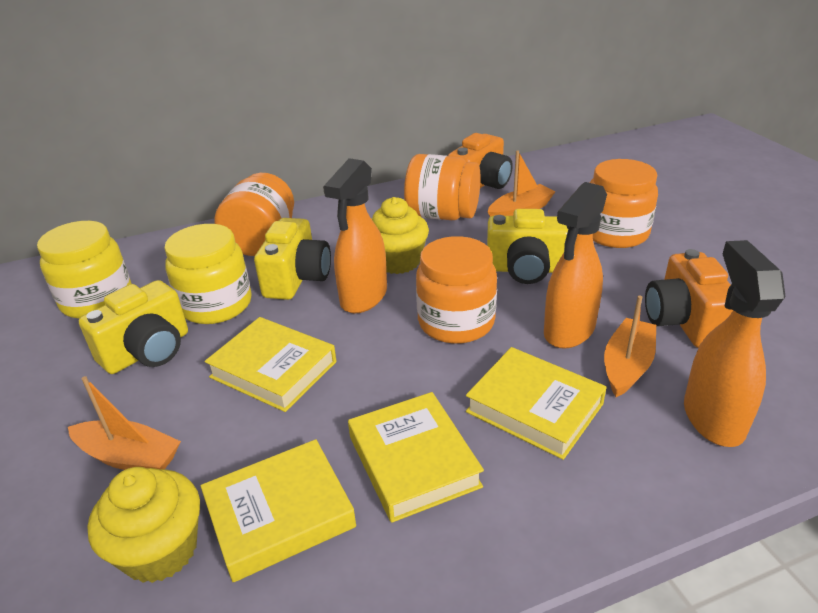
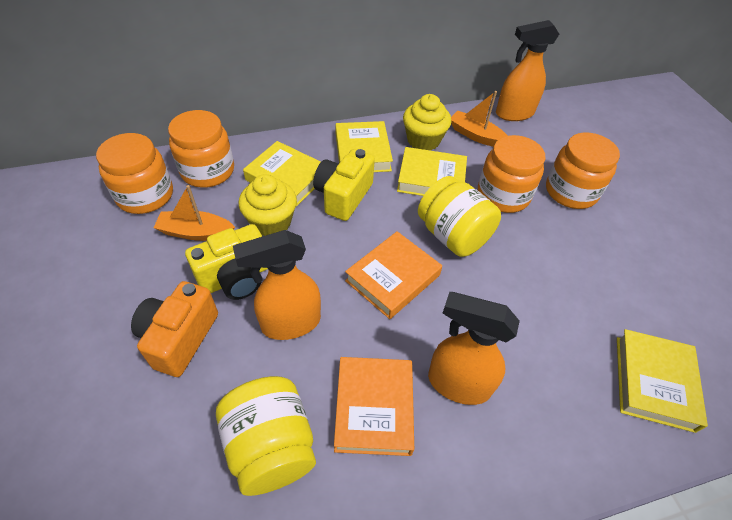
orange boat: [68,376,181,470] [488,150,555,217] [604,295,656,397] = 3 -> [153,185,235,241] [451,91,508,147] = 2
orange book: none = 0 -> [334,357,414,456] [345,231,442,319] = 2
orange camera: [448,133,513,189] [645,249,733,348] = 2 -> [131,281,218,377] = 1
yellow camera: [79,280,188,374] [254,218,331,300] [487,209,568,284] = 3 -> [185,224,268,300] [313,149,375,221] = 2

